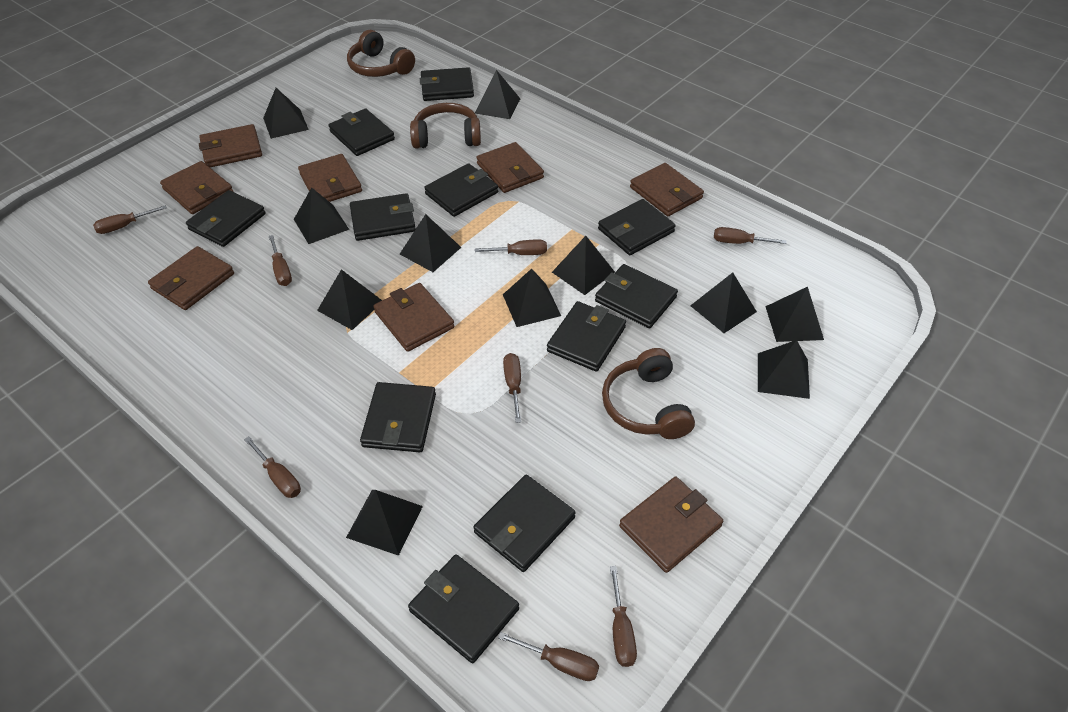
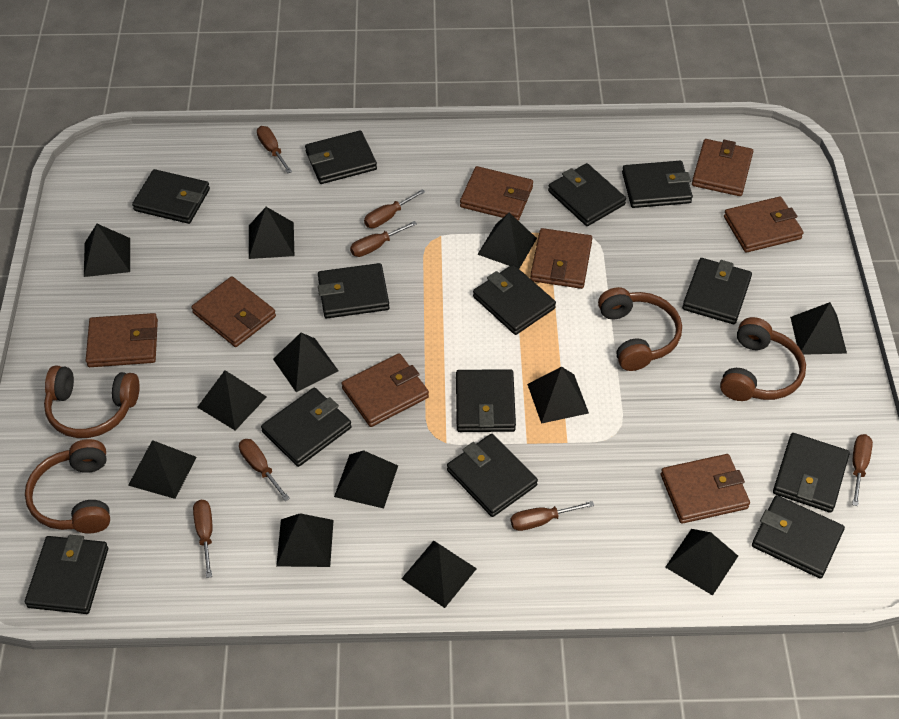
black pyramid: [263,88,309,139] [294,187,349,244] [317,269,382,330] [346,490,423,556] [400,214,461,272] [475,70,520,119] [503,269,561,327] [552,236,615,295] [690,273,757,333] [758,340,810,399] [765,287,824,342] = 11 -> [84,224,130,277] [128,440,196,499] [197,370,267,430] [249,207,294,259] [273,333,339,392] [276,513,334,567] [334,450,398,508] [402,541,477,608] [477,213,537,269] [527,367,589,424] [665,529,738,595] [790,302,847,355] = 12
black wallet: [186,190,266,247] [328,109,395,156] [350,193,416,241] [360,382,436,452] [408,555,519,663] [420,67,474,101] [424,163,498,217] [473,475,576,572] [547,301,626,372] [595,264,678,328] [598,199,676,255] = 11 -> [25,535,108,614] [132,169,210,224] [261,388,352,467] [305,130,377,184] [318,263,390,318] [447,434,538,517] [456,369,516,432] [473,265,556,335] [548,163,626,226] [622,161,693,208] [682,258,752,324] [752,495,845,579] [773,433,850,513] = 13
brown headphones: [347,30,415,77] [410,103,481,148] [602,348,695,439] = 3 -> [25,439,110,534] [44,366,140,438] [598,287,682,371] [720,317,806,401] = 4
brown screwdriver: [93,205,167,234] [244,437,301,498] [269,235,292,286] [475,239,547,255] [498,632,599,681] [503,353,521,423] [610,566,637,667] [714,227,787,244] = 8 -> [193,500,212,578] [239,439,290,501] [257,126,292,173] [350,221,417,257] [364,189,425,228] [510,501,594,531] [852,434,873,506] = 7

